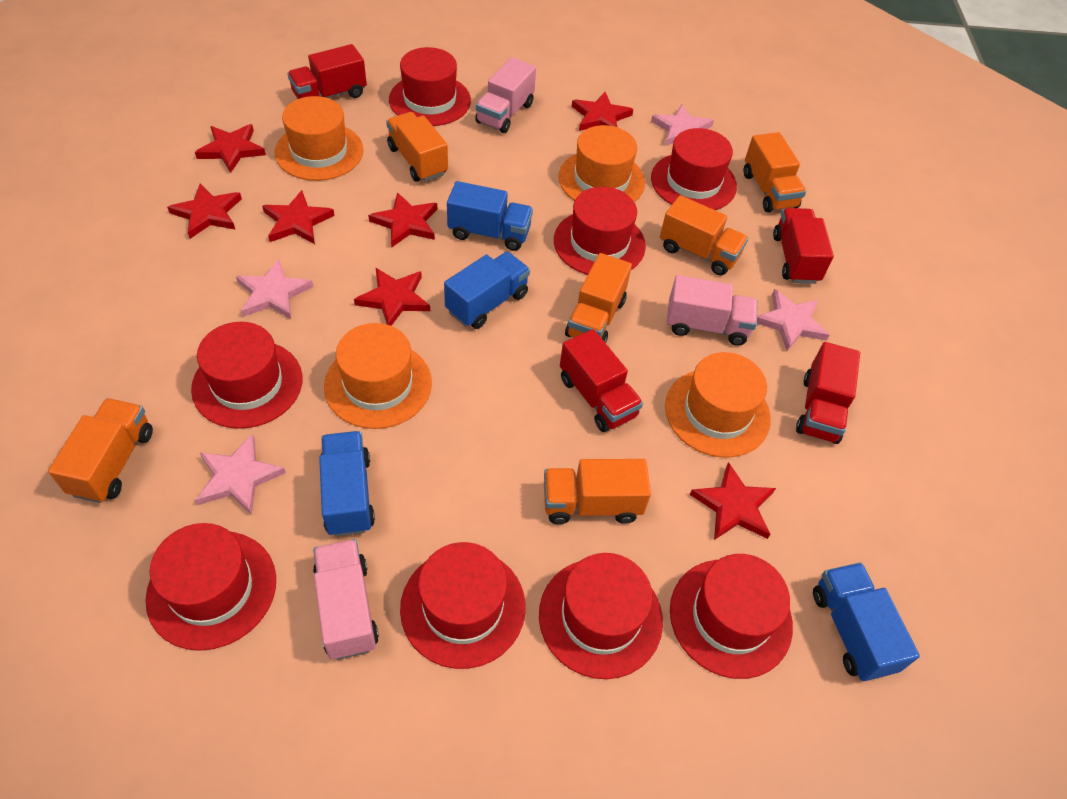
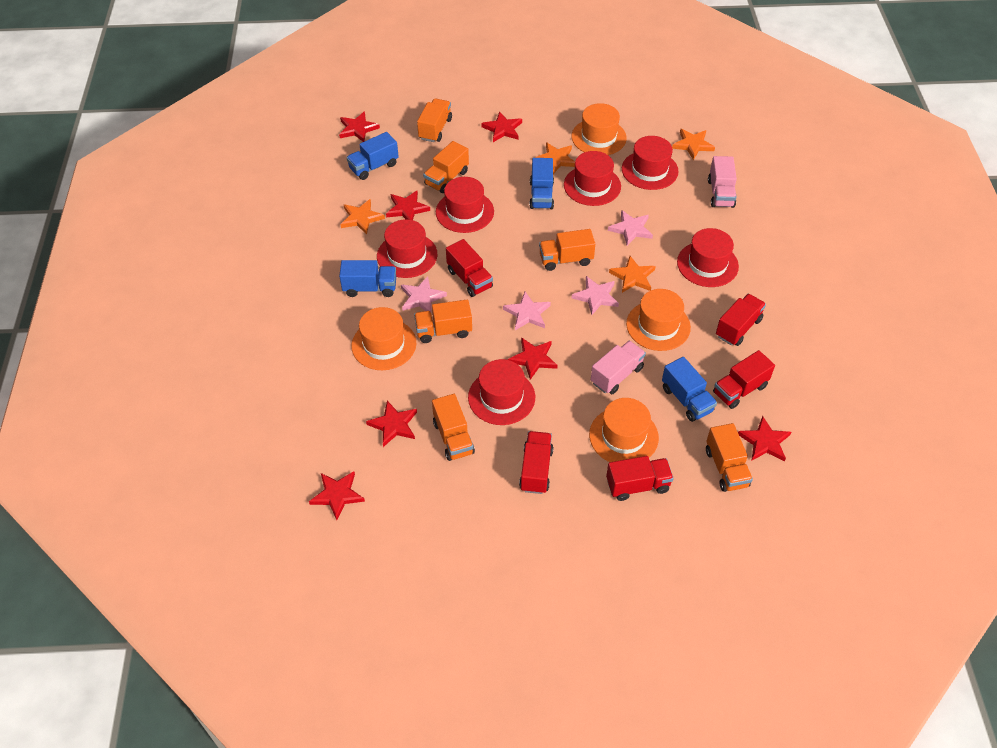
orange star: none = 0 -> [340,199,385,235] [535,142,575,174] [609,256,656,293] [672,129,715,160] = 4
pink truck: [313,539,379,660] [475,57,536,133] [667,275,758,346] = 3 -> [591,341,646,394] [708,156,737,208] = 2
red hat: [145,523,276,651] [191,322,302,429] [389,47,471,126] [400,542,526,669] [539,553,663,679] [554,187,646,275] [651,128,737,210] [670,554,793,679] = 8 -> [377,219,438,278] [436,177,494,233] [468,359,535,425] [564,151,621,206] [622,136,679,190] [677,228,739,287] = 6
red truck: [287,44,367,99] [560,329,643,432] [773,208,834,284] [796,342,860,444] = 4 -> [446,239,493,297] [519,431,554,494] [606,456,674,501] [713,350,775,409] [716,294,766,346] = 5

